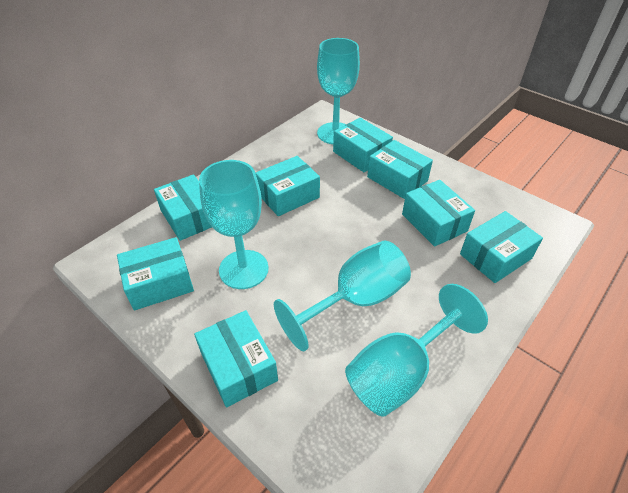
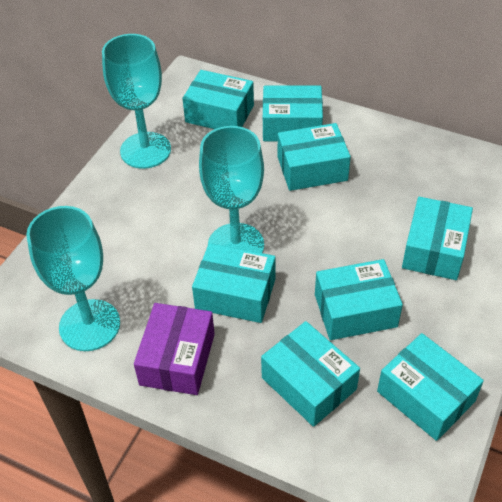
purple box: none = 0 -> [134,303,215,395] = 1
turquoise goblet: [199,160,268,289] [274,241,411,351] [317,38,360,144] [345,284,488,417] = 4 -> [26,206,120,351] [102,34,171,169] [199,126,264,253] = 3

